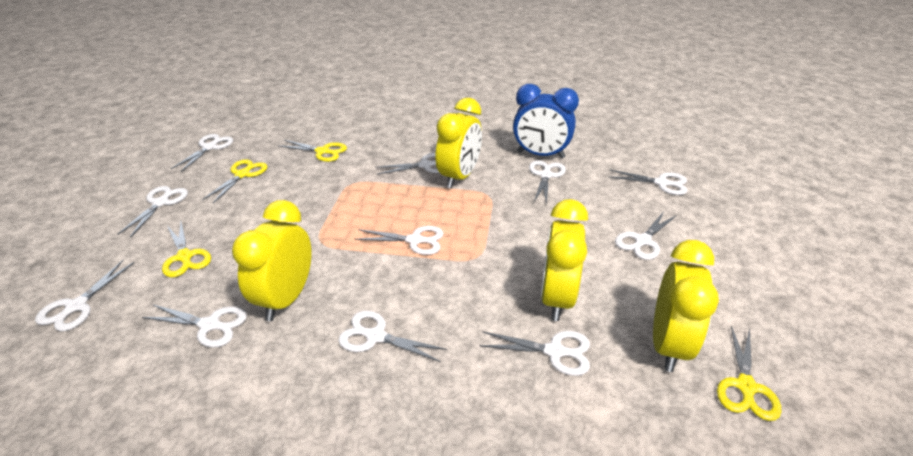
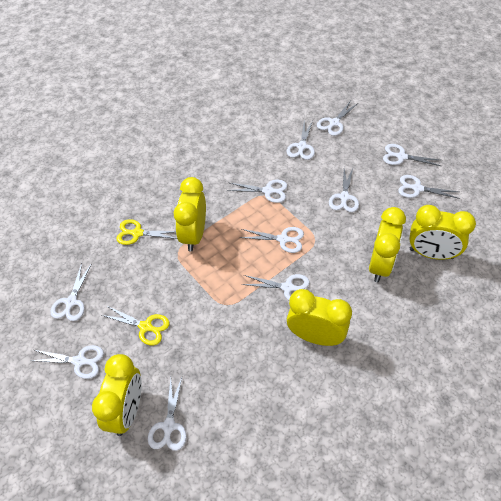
blue clock: [513,84,579,159] = 1 -> none = 0
yellow clock: [232,200,312,321] [435,98,482,189] [541,199,588,321] [653,240,719,372] = 4 -> [92,354,142,436] [174,177,206,251] [287,289,352,346] [369,207,406,282] [409,205,476,260] = 5
yellow scissors: [162,222,211,278] [202,159,267,203] [279,140,347,162] [717,326,781,421] = 4 -> [102,306,170,346] [116,219,177,245] = 2

